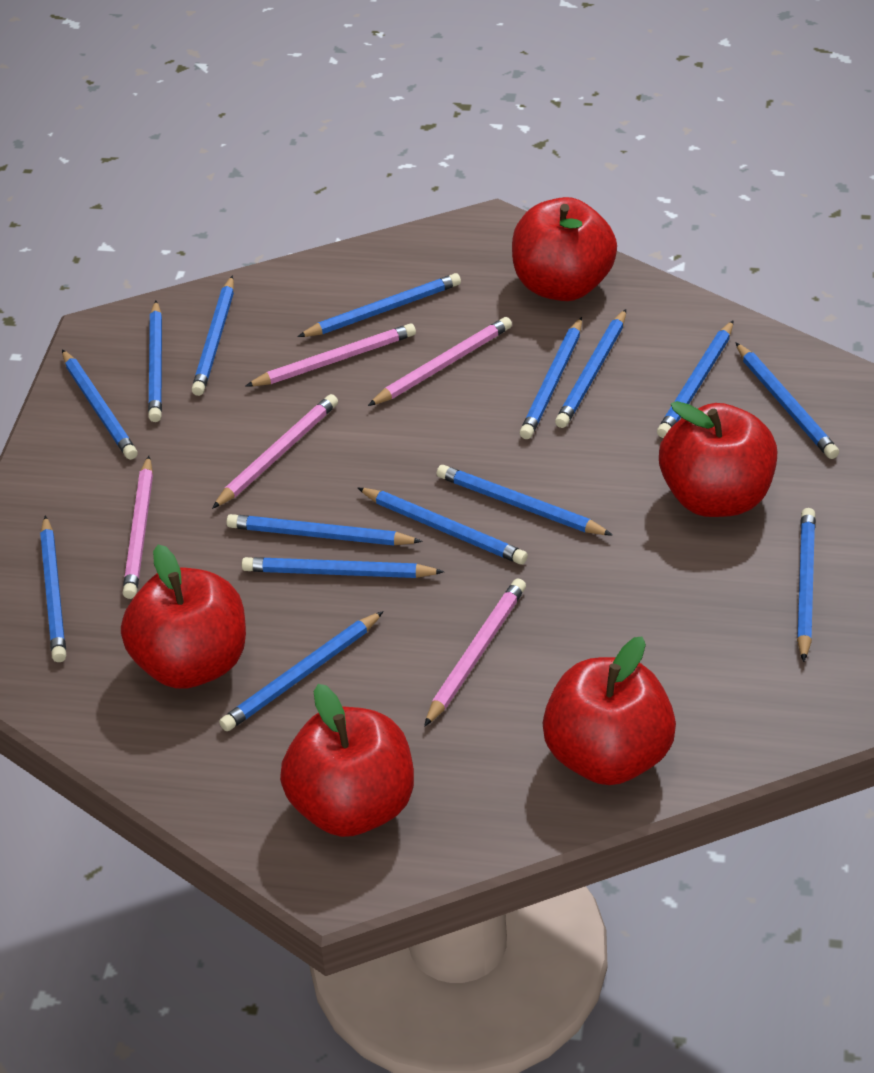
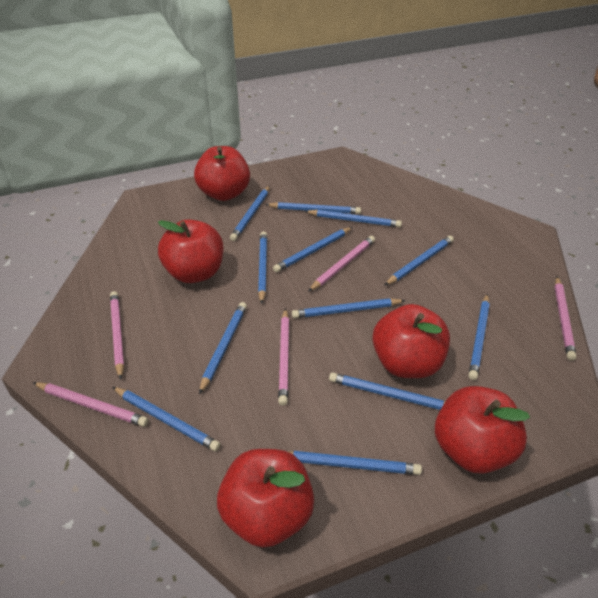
blue pencil: [40,515,66,662] [62,350,138,460] [148,301,162,422] [192,276,234,396] [219,611,384,731] [226,514,422,546] [242,557,444,578] [297,273,461,337] [358,488,528,564] [437,465,612,535] [520,317,582,439] [555,309,626,428] [657,320,734,438] [735,342,839,459] [797,508,816,662] = 15 -> [112,387,220,451] [199,302,247,394] [230,186,270,241] [258,231,267,304] [265,202,361,214] [273,227,352,272] [289,451,422,475] [292,298,406,318] [305,210,402,227] [329,373,445,410] [384,236,454,286] [469,294,490,380] = 12

